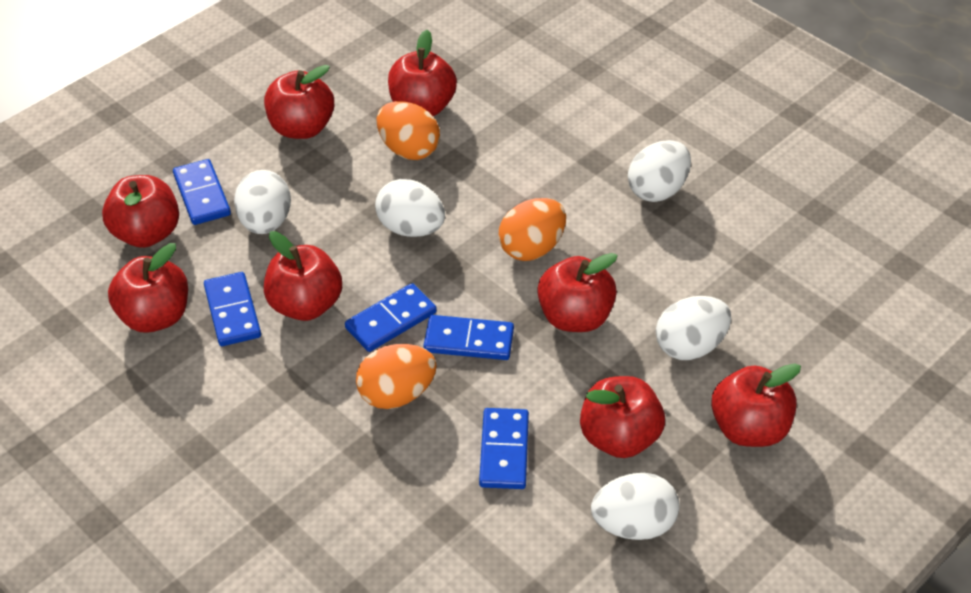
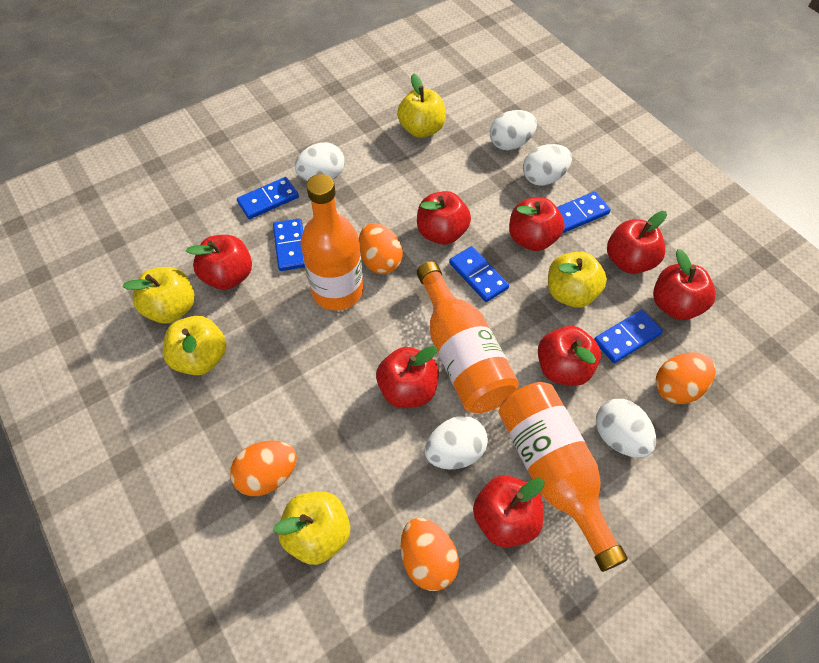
orange bottle: none = 0 -> [301,174,364,311] [417,261,519,413] [498,382,628,572] = 3
orange egg: [356,344,437,409] [377,101,440,160] [498,198,566,261] = 3 -> [230,440,297,496] [359,223,403,274] [401,518,459,591] [656,353,716,404] = 4
yellow apple: none = 0 -> [122,267,195,323] [163,316,226,375] [273,491,350,565] [397,73,446,138] [548,252,607,308] = 5

